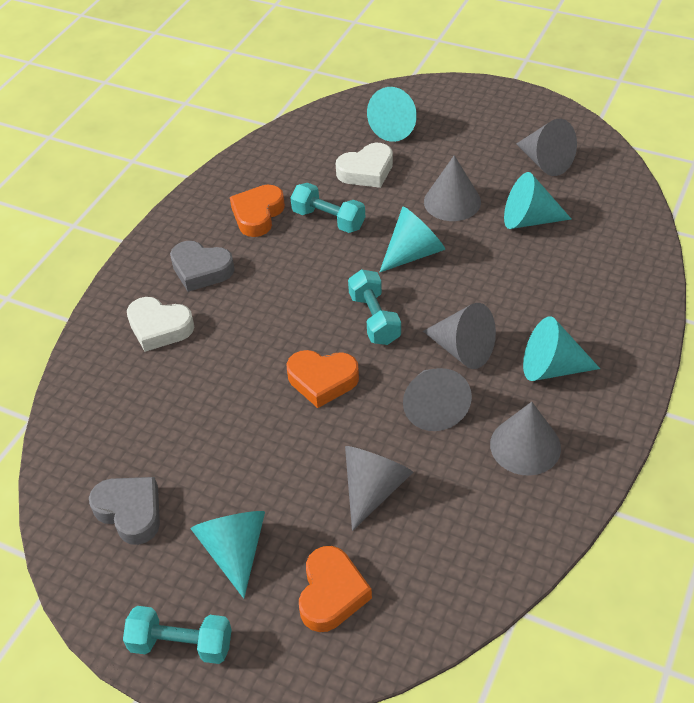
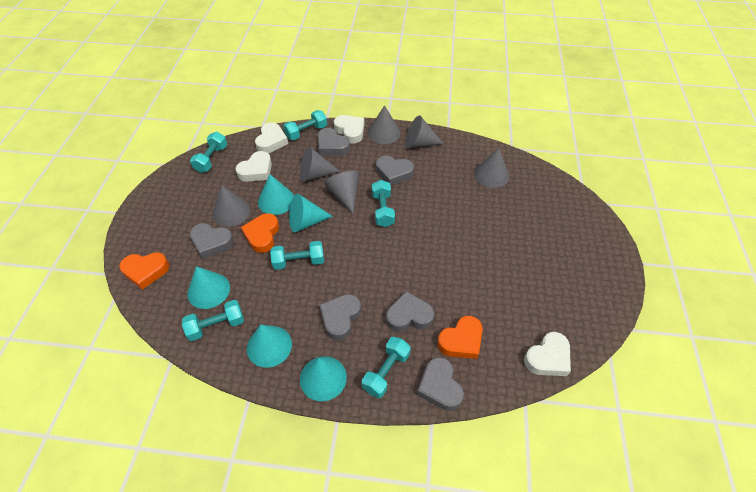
grey heart: [89,477,160,545] [170,241,235,292] = 2 -> [190,223,234,259] [318,128,350,156] [320,294,361,340] [376,156,414,186] [386,291,434,332] [417,357,464,411] = 6
turquoise dumbbell: [123,606,232,664] [290,183,365,233] [348,269,401,345] = 3 -> [182,300,244,341] [190,132,227,173] [270,241,324,270] [283,110,327,140] [362,337,411,398] [372,180,395,227] = 6
white heart: [127,297,194,352] [336,143,393,188] = 2 -> [236,151,272,182] [255,122,288,153] [334,115,364,144] [524,332,571,376] = 4

